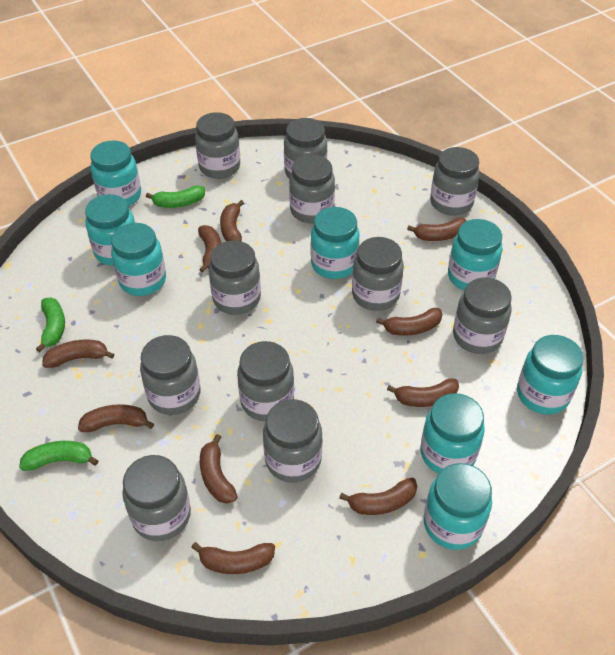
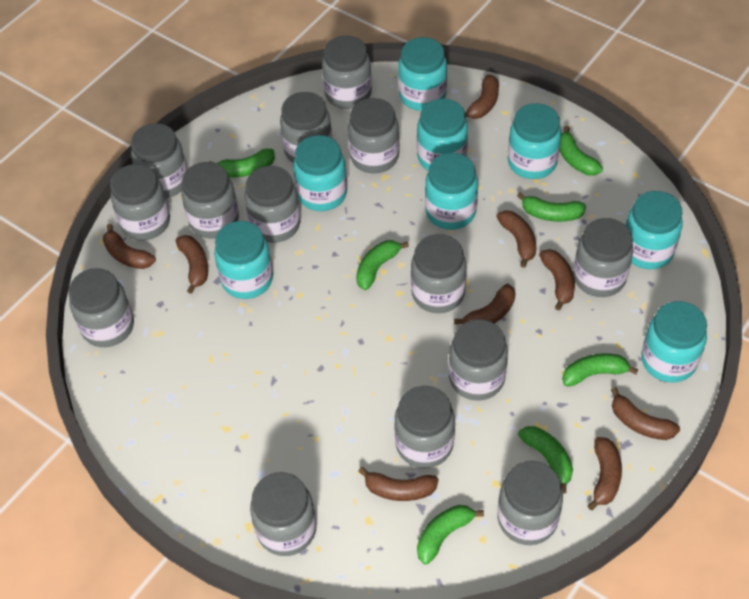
brown banana: [42,339,114,368] [78,404,154,432] [191,542,275,574] [198,225,221,273] [200,434,238,504] [220,200,244,242] [339,478,417,515] [376,308,443,336] [387,379,459,407] [407,217,466,241] = 10 -> [103,224,156,269] [176,235,208,294] [358,467,439,501] [454,284,515,324] [465,75,499,119] [496,210,536,268] [539,249,575,311] [587,437,622,510] [611,387,680,440] = 9
green banana: [19,441,99,471] [36,298,65,352] [146,186,205,208] = 3 -> [210,149,275,178] [356,240,409,290] [417,505,484,565] [517,192,586,222] [518,426,573,494] [559,126,603,176] [562,353,638,387] = 7
grey jar: [122,455,191,541] [140,335,200,415] [195,112,240,179] [209,240,261,315] [237,341,294,421] [263,399,323,483] [284,118,327,178] [289,154,335,223] [352,237,404,311] [430,147,480,216] [453,278,512,354] = 11 -> [68,268,134,347] [110,164,170,240] [131,123,187,198] [181,162,239,239] [245,166,301,243] [250,472,317,556] [280,92,332,163] [322,36,372,109] [348,98,399,173] [394,386,455,468] [411,234,467,313] [449,319,508,401] [497,461,563,545] [573,218,633,297] = 14

